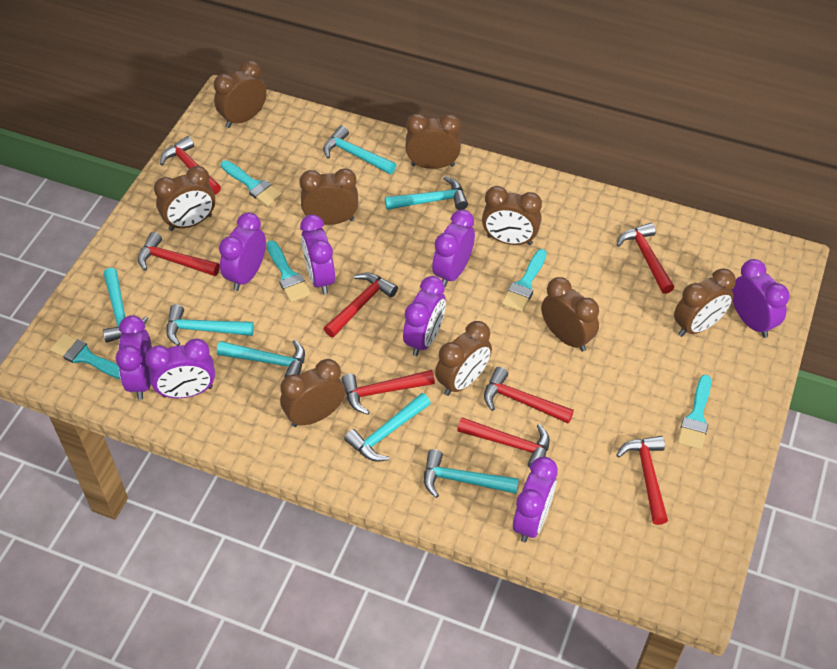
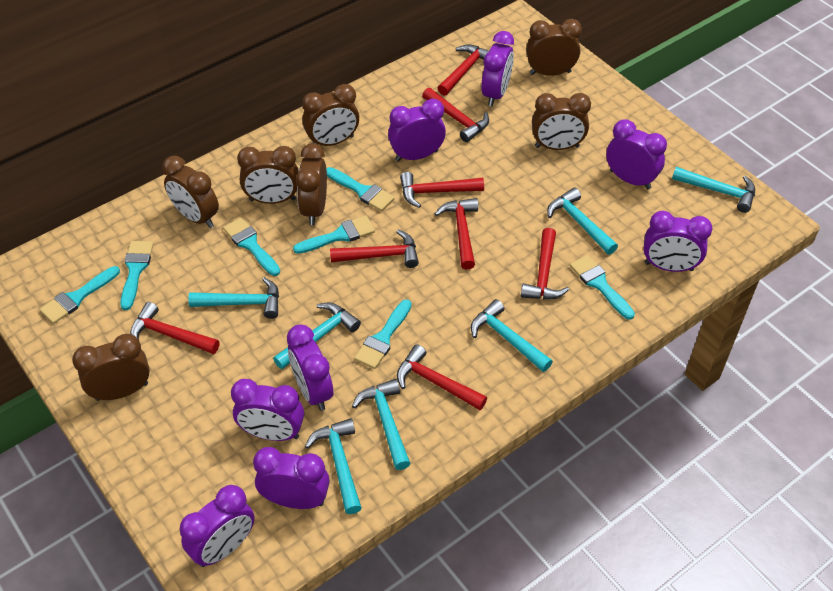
brown clock: [154,166,215,231] [214,60,267,128] [280,359,345,427] [299,168,358,225] [405,114,461,169] [435,321,492,396] [482,186,542,245] [541,277,599,352] [674,268,736,337] = 9 -> [72,334,150,401] [162,156,219,228] [237,146,299,204] [296,143,327,225] [302,84,359,146] [526,19,582,76] [532,93,591,150] = 7
turquoise brush: [50,334,120,379] [221,160,282,206] [267,240,311,302] [502,249,547,312] [678,374,711,450] = 5 -> [40,266,120,324] [120,241,154,310] [223,217,280,276] [293,216,375,254] [326,167,395,211] [354,299,412,369] [570,255,635,320] = 7

